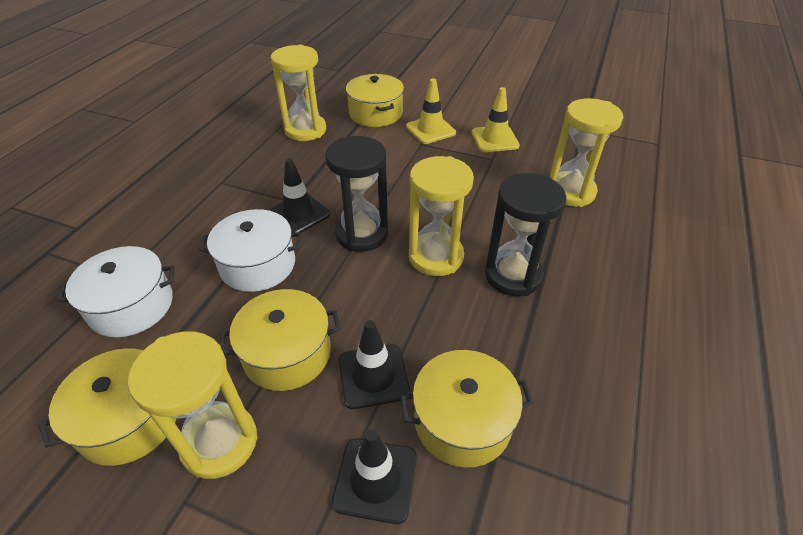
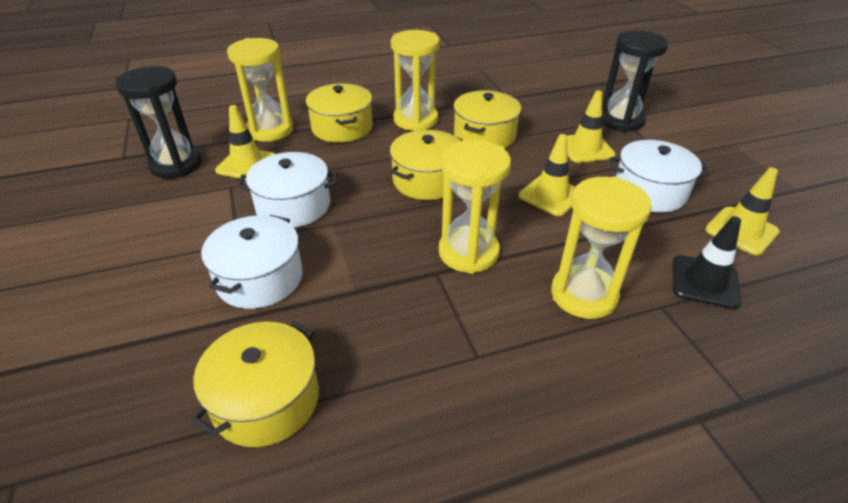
black traffic cone: [269,158,330,233] [332,429,417,524] [339,320,410,409] = 3 -> [672,216,741,310] = 1
white pot: [57,246,175,337] [199,209,302,292] = 2 -> [201,215,303,309] [237,152,338,228] [610,140,710,213] = 3
yellow traffic cone: [406,79,456,144] [471,87,520,152] = 2 -> [215,105,276,180] [518,134,576,216] [567,91,615,163] [705,167,780,255] = 4

